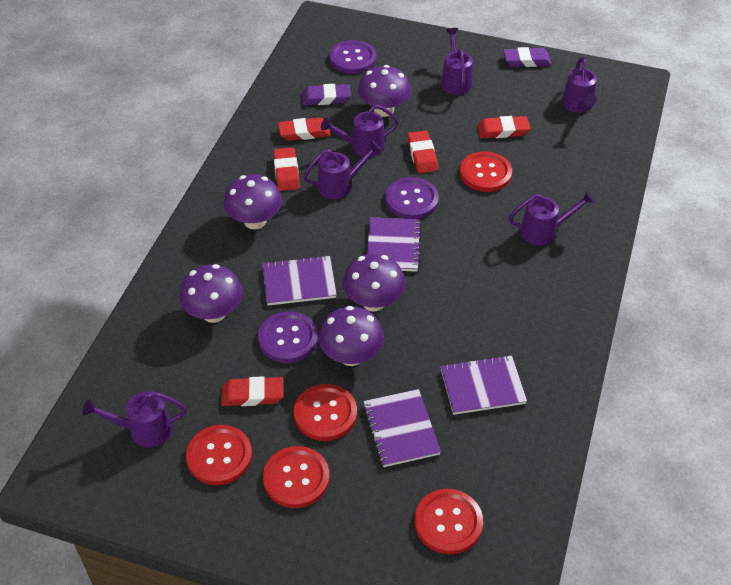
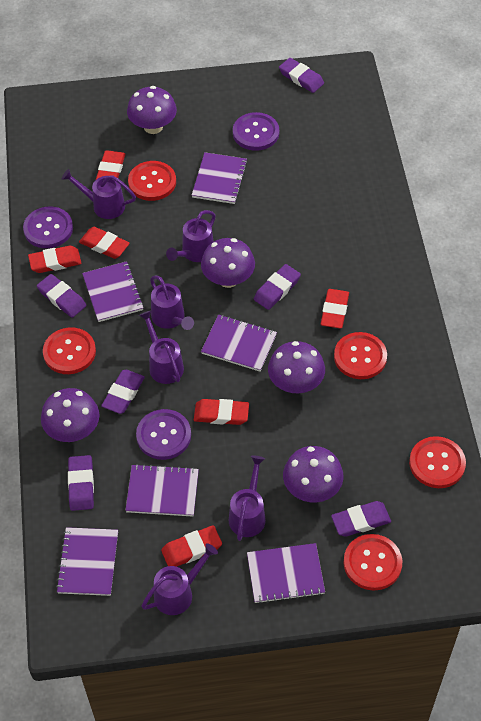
purple eraser: [302,84,351,105] [503,47,552,67] = 2 -> [37,274,86,318] [68,455,94,511] [101,370,145,414] [254,264,301,310] [279,58,324,93] [331,501,391,537] = 6
purple notebook: [262,255,337,305] [363,389,441,467] [367,217,421,272] [440,355,527,415] = 4 -> [56,527,118,596] [82,261,144,322] [125,464,199,517] [192,152,248,204] [201,315,277,372] [247,543,325,604] = 6
red eraser: [221,376,284,406] [273,147,300,191] [278,117,331,141] [407,130,438,173] [477,116,530,138] = 5 -> [28,246,82,273] [79,227,130,259] [96,150,125,179] [161,525,222,567] [194,399,249,425] [321,289,349,328] = 6

